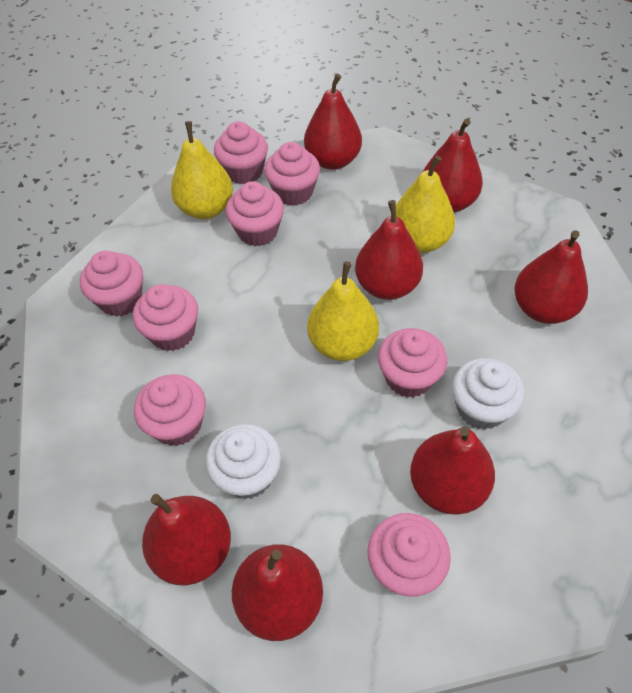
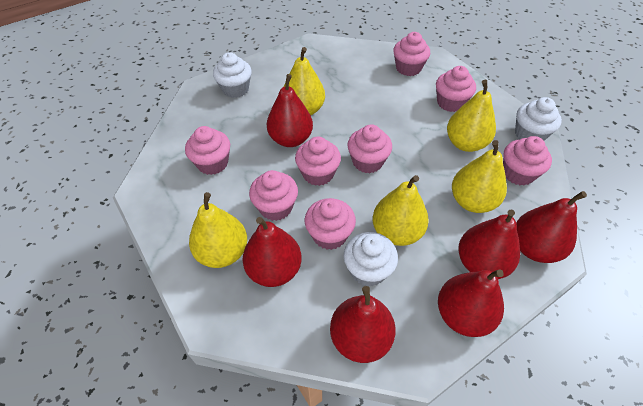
red pear: [142,494,231,585] [232,544,323,641] [304,74,362,170] [355,200,423,300] [410,426,495,515] [423,119,483,212] [515,231,588,324] = 7 -> [243,217,302,287] [267,74,313,147] [330,286,396,363] [438,269,504,337] [459,209,520,279] [516,191,587,263] = 6
white cupcake: [206,424,281,499] [452,358,525,430] = 2 -> [213,52,252,98] [344,232,398,286] [515,97,562,141] = 3
yellow pear: [171,121,233,219] [307,261,379,361] [396,155,455,253] = 3 -> [189,192,247,268] [284,47,325,115] [373,175,429,246] [447,80,496,152] [452,140,507,213] = 5

